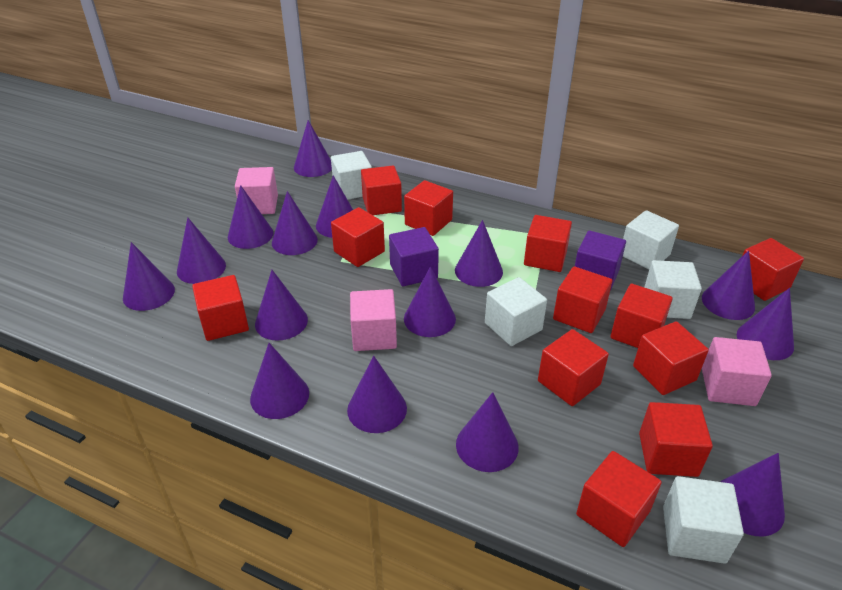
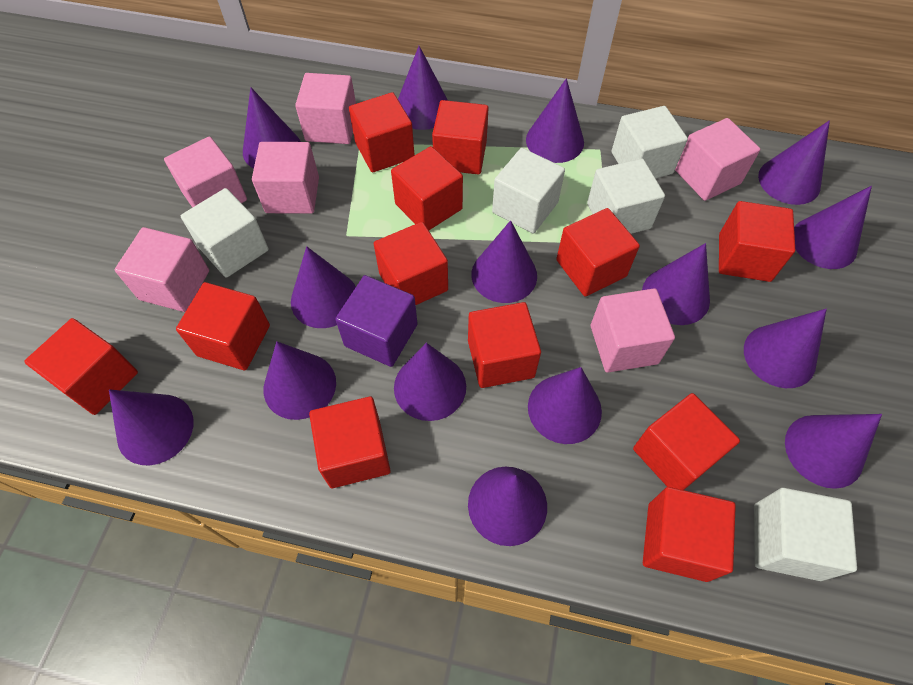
pink cube: [235,167,278,214] [350,289,397,351] [702,337,772,406] = 3 -> [115,227,209,312] [164,137,247,208] [252,142,319,214] [295,73,356,144] [591,289,675,373] [675,118,760,201] = 6
purple cube: [389,227,439,286] [575,230,626,291] = 2 -> [335,275,418,367] = 1

